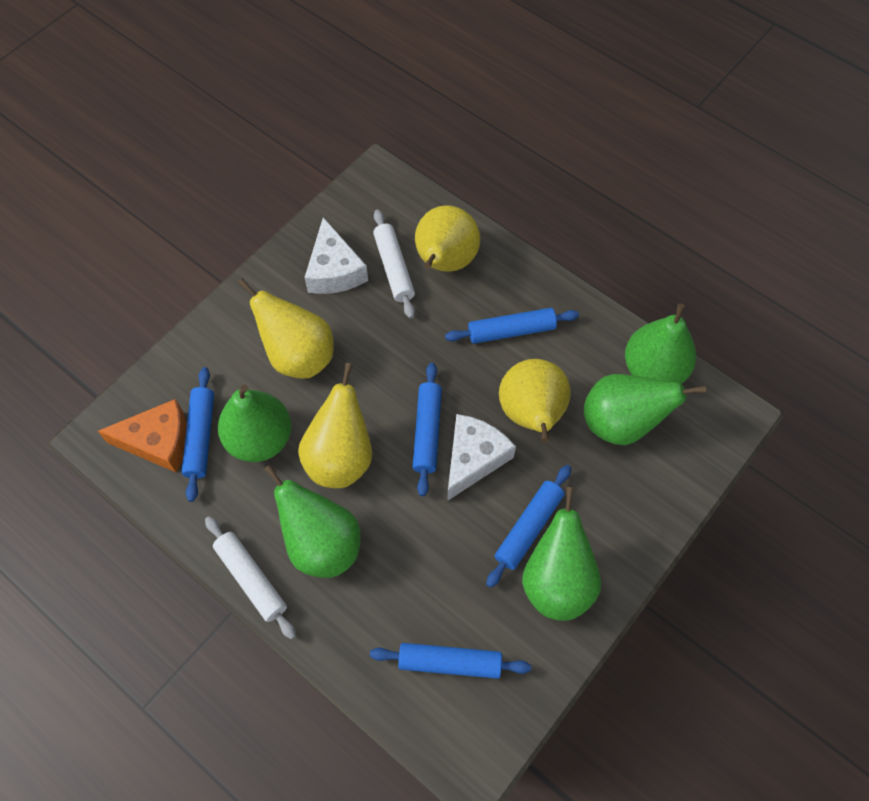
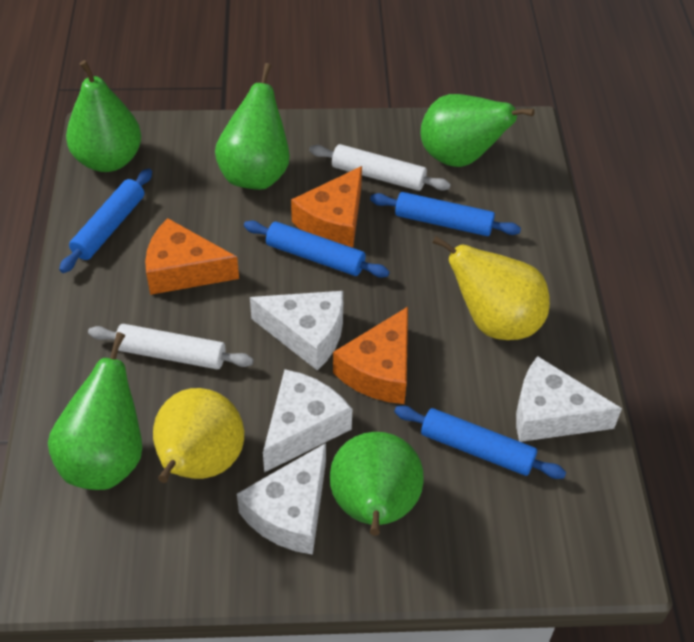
blue rolling pin: [182,367,214,502] [370,643,531,679] [413,363,442,496] [445,308,579,344] [486,465,571,588] = 5 -> [59,169,152,273] [244,220,389,278] [370,192,521,236] [394,406,566,479] = 4
orange cheese: [98,399,187,473] = 1 -> [145,218,239,295] [291,166,362,248] [333,307,408,404] = 3
white cheese: [305,217,368,294] [447,414,516,501] = 2 -> [237,443,326,555] [250,291,343,370] [263,369,352,472] [516,356,622,442] = 4
yellow pear: [238,278,334,379] [298,363,372,488] [415,205,480,272] [499,359,571,443] = 4 -> [153,388,244,483] [432,236,550,340] = 2

